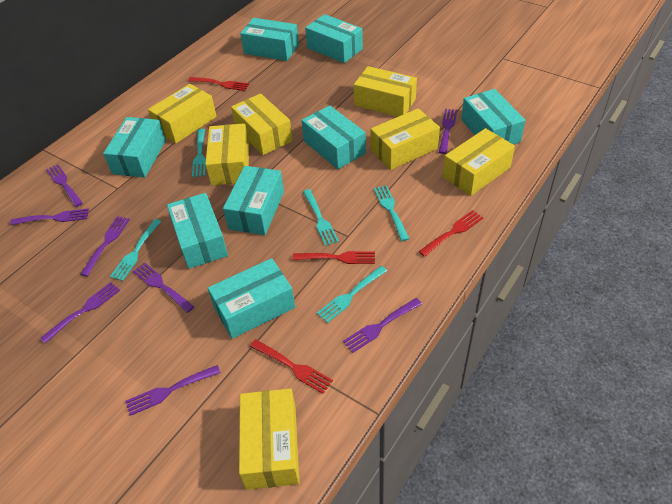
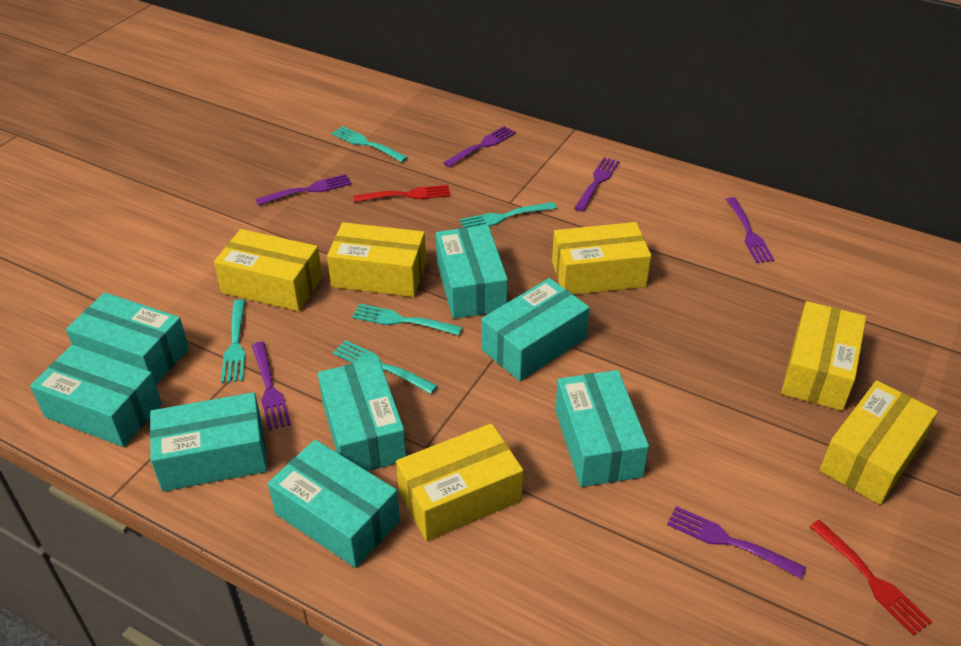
purple fork: [10,208,89,225] [40,282,120,343] [46,164,83,207] [80,216,130,277] [125,365,221,416] [133,262,194,313] [343,298,422,353] [439,109,457,154] = 8 -> [252,342,291,430] [256,174,352,206] [443,126,516,167] [574,157,620,212] [667,506,806,579] [726,197,775,263] = 6
red fork: [188,77,249,91] [250,339,333,394] [292,251,375,264] [418,210,483,257] = 4 -> [353,185,450,202] [809,520,932,636] = 2
yellow box: [148,84,217,144] [205,123,249,185] [231,93,293,155] [239,388,299,490] [354,66,417,117] [370,108,440,170] [443,128,515,196] = 7 -> [214,229,322,311] [327,222,426,297] [396,423,523,541] [552,222,651,295] [781,301,866,411] [820,380,938,505] = 6

